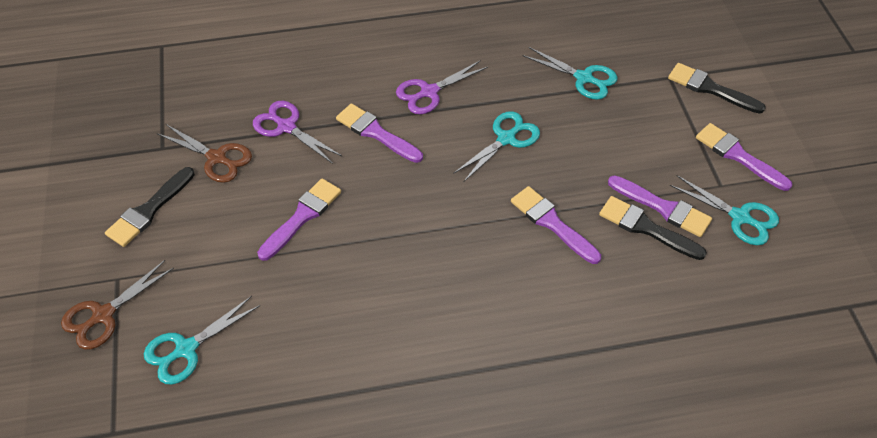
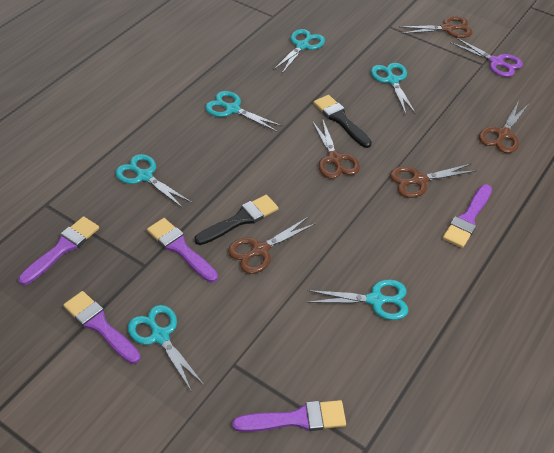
black brush: [105,167,195,247] [599,196,707,260] [668,63,766,114] = 3 -> [194,195,278,245] [314,95,372,148] = 2
brown scissors: [61,260,174,350] [158,124,252,183] = 2 -> [228,216,316,274] [312,118,360,179] [390,164,477,198] [401,16,472,38] [479,101,529,153] = 5
purple scissors: [253,101,342,164] [396,60,488,114] = 2 -> [450,37,523,77] = 1
turquoise scissors: [144,296,260,385] [453,111,540,181] [523,47,618,100] [670,175,779,245] = 4 -> [115,154,192,208] [128,305,204,392] [205,91,282,132] [273,29,325,75] [307,279,408,320] [371,63,416,114] = 6

